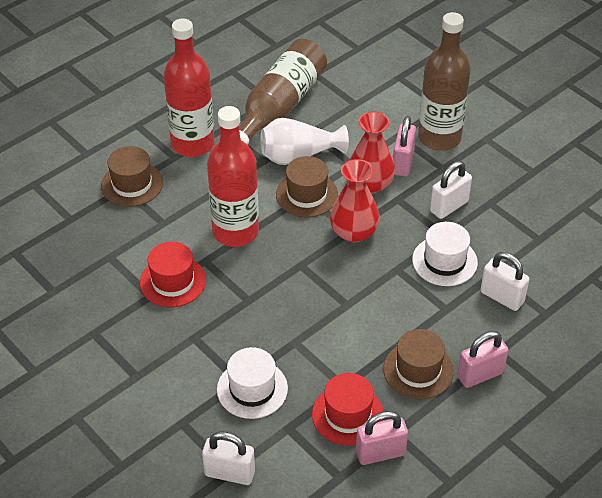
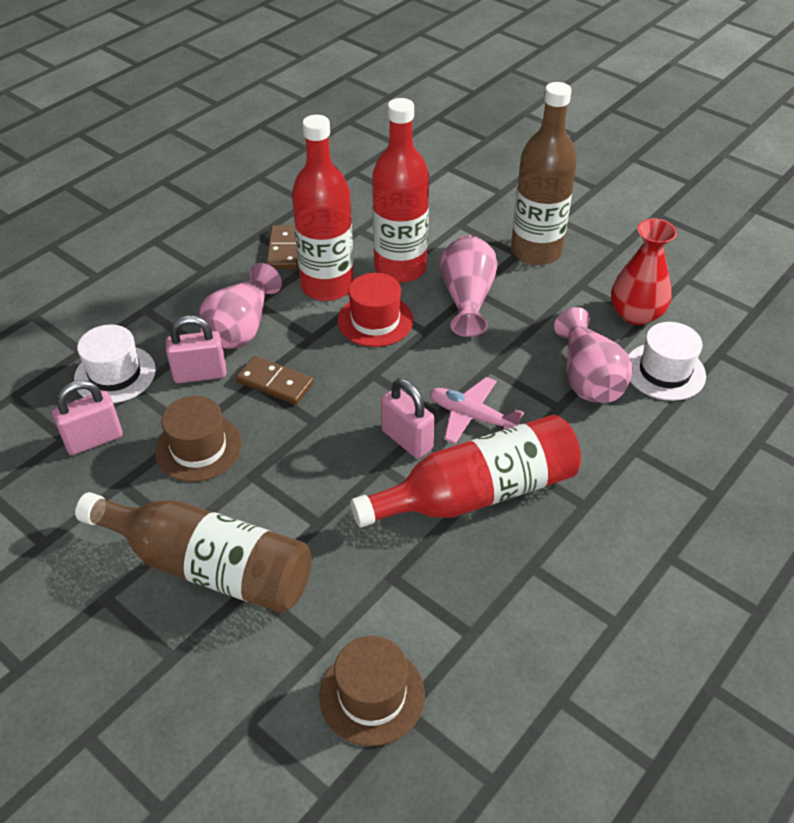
brown domino: none = 0 -> [236,356,314,405] [266,225,298,269] = 2
brown hat: [101,146,163,207] [276,156,338,217] [383,329,454,400] = 3 -> [155,396,242,482] [319,636,425,746] = 2
pink plane: none = 0 -> [430,377,524,444] = 1
pink vase: none = 0 -> [199,263,282,349] [440,235,498,337] [554,307,633,403] = 3
red bottle: [164,18,214,157] [207,106,259,247] = 2 -> [292,115,354,301] [351,415,581,528] [372,98,429,283] = 3
red hat: [140,242,206,307] [312,373,384,446] = 2 -> [337,273,414,347] = 1
red vase: [330,159,380,242] [350,111,395,194] = 2 -> [611,218,677,325] = 1
white padlock: [202,431,255,485] [430,161,472,219] [480,252,530,311] = 3 -> none = 0
white vase: [260,118,349,165] = 1 -> none = 0

